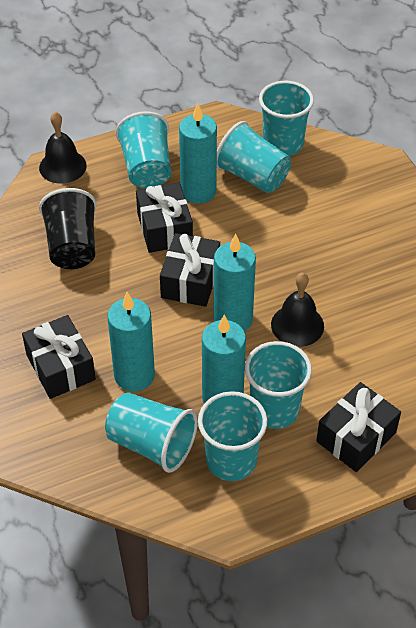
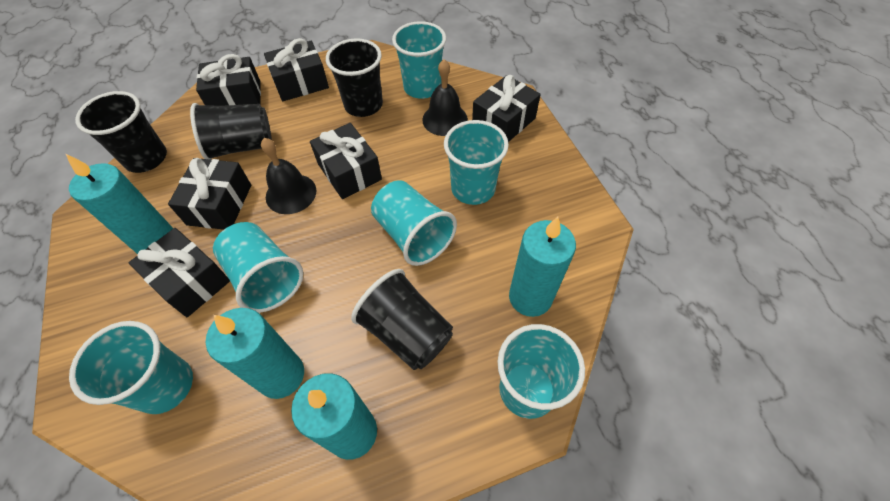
black cup: [39,188,97,269] = 1 -> [75,91,167,173] [190,103,272,160] [326,38,383,117] [351,269,453,370] = 4
black gift: [22,315,96,399] [136,183,193,253] [160,233,220,307] [316,382,401,472] = 4 -> [128,228,230,317] [168,158,251,230] [196,54,261,106] [264,38,329,101] [310,123,382,199] [472,75,541,142] = 6

